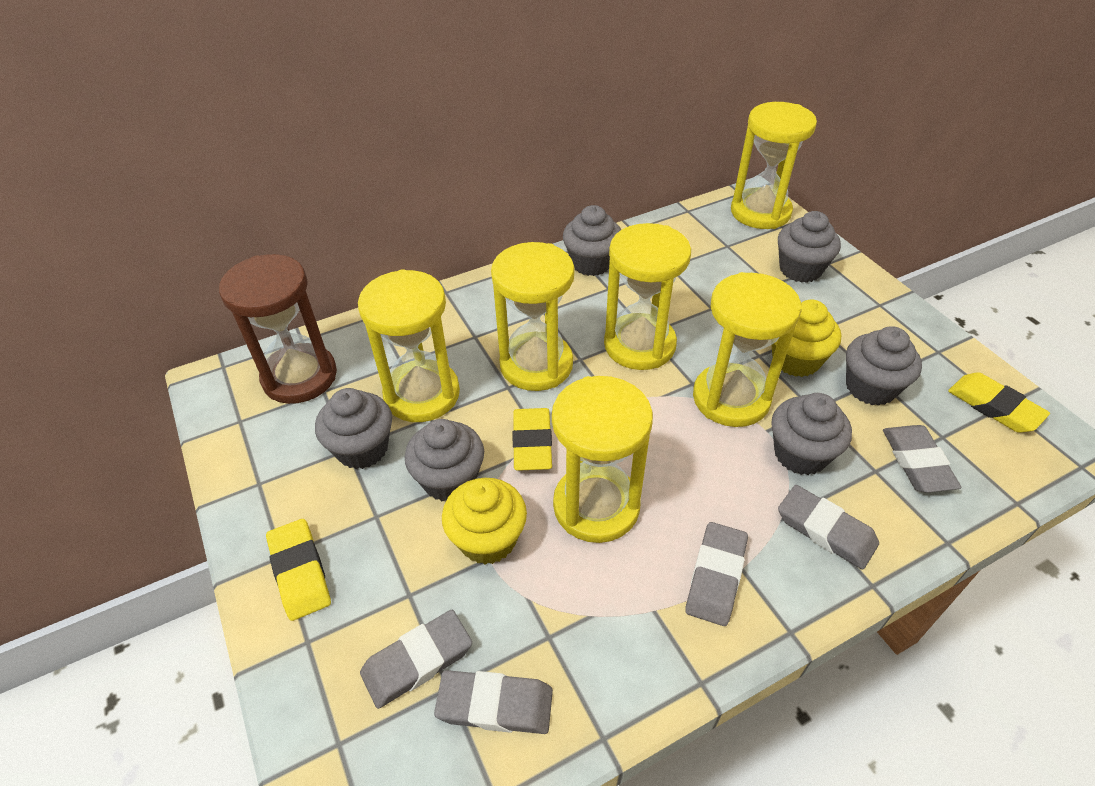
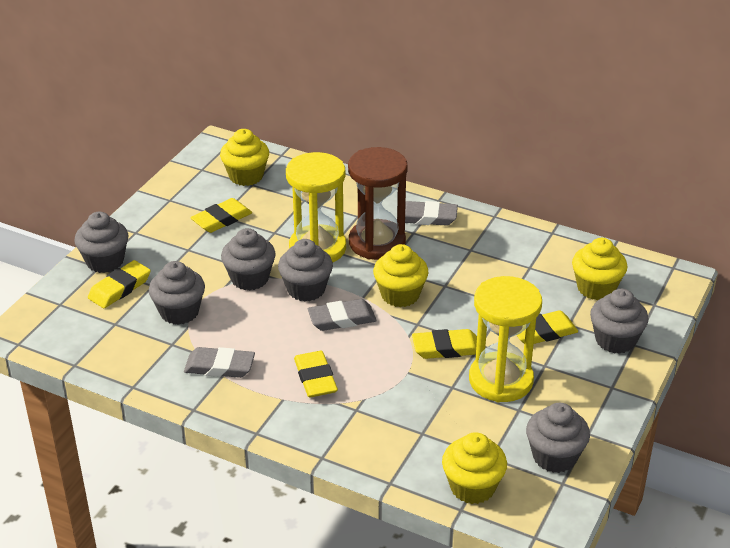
grey eraser: [360,610,472,709] [434,670,553,734] [685,522,748,626] [778,485,879,570] [883,425,962,493] = 5 -> [184,347,255,378] [308,299,377,331] [405,201,458,226] = 3
yellow cupcake: [442,478,527,565] [772,300,841,377] = 2 -> [220,129,269,186] [373,244,428,307] [442,432,507,504] [572,238,628,300] = 4
yellow eraser: [266,519,331,621] [513,408,552,471] [948,372,1050,433] = 3 -> [88,260,151,308] [190,198,252,233] [294,351,338,397] [412,329,477,359] [517,310,578,344] = 5
yellow hourglass: [358,269,460,422] [491,242,574,391] [552,376,653,543] [604,223,691,370] [693,272,802,427] [731,102,817,229] = 6 -> [286,152,346,262] [469,276,542,402] = 2

